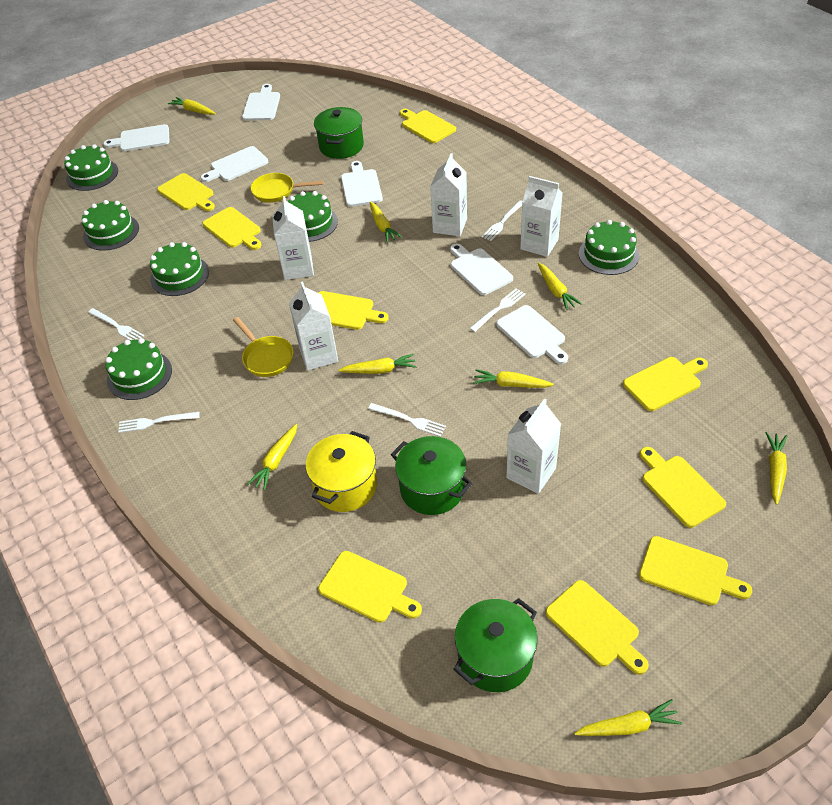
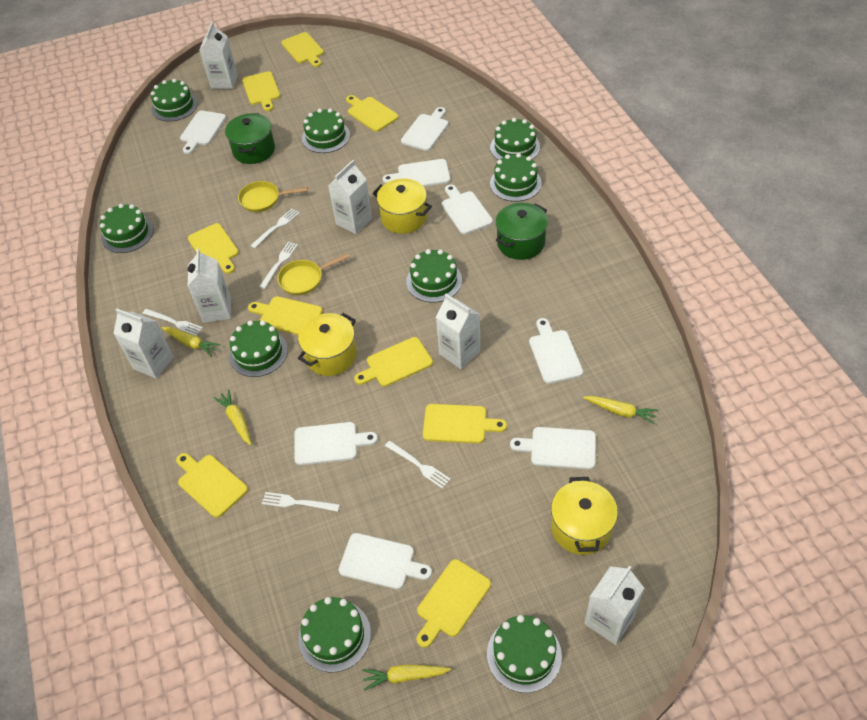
green cake: [64,144,118,191] [82,200,139,251] [105,338,172,400] [150,242,209,296] [287,191,338,242] [579,220,639,275] = 6 -> [99,204,154,253] [151,79,198,122] [229,320,288,377] [298,597,371,673] [302,108,350,153] [406,249,462,303] [487,615,562,693] [490,118,540,160] [490,153,542,202] = 9
green pot: [314,107,364,159] [391,436,473,515] [453,598,538,692] = 3 -> [225,113,275,164] [496,203,548,260] = 2
white carton: [272,196,314,280] [289,281,338,370] [430,153,467,236] [506,398,561,494] [520,176,563,257] = 5 -> [113,308,174,378] [188,248,231,323] [199,22,238,89] [328,160,372,234] [436,294,481,369] [584,566,644,645] = 6
white cutting board: [103,124,169,151] [200,146,268,182] [242,84,280,121] [341,161,383,207] [450,244,513,295] [496,305,568,364] = 6 -> [180,110,226,154] [294,422,378,465] [339,533,432,589] [382,159,450,187] [401,107,449,151] [442,185,493,234] [510,427,596,469] [529,318,583,384] = 8
yellow carrot: [168,97,216,115] [247,424,297,490] [339,354,417,374] [370,202,402,243] [473,369,554,388] [538,263,582,310] [574,699,682,736] [766,432,787,505] = 8 -> [162,327,221,357] [214,390,252,445] [362,664,451,691] [583,396,658,424] = 4
yellow pot: [306,431,377,512] = 1 -> [298,313,357,376] [373,178,432,234] [551,477,618,555] = 3

